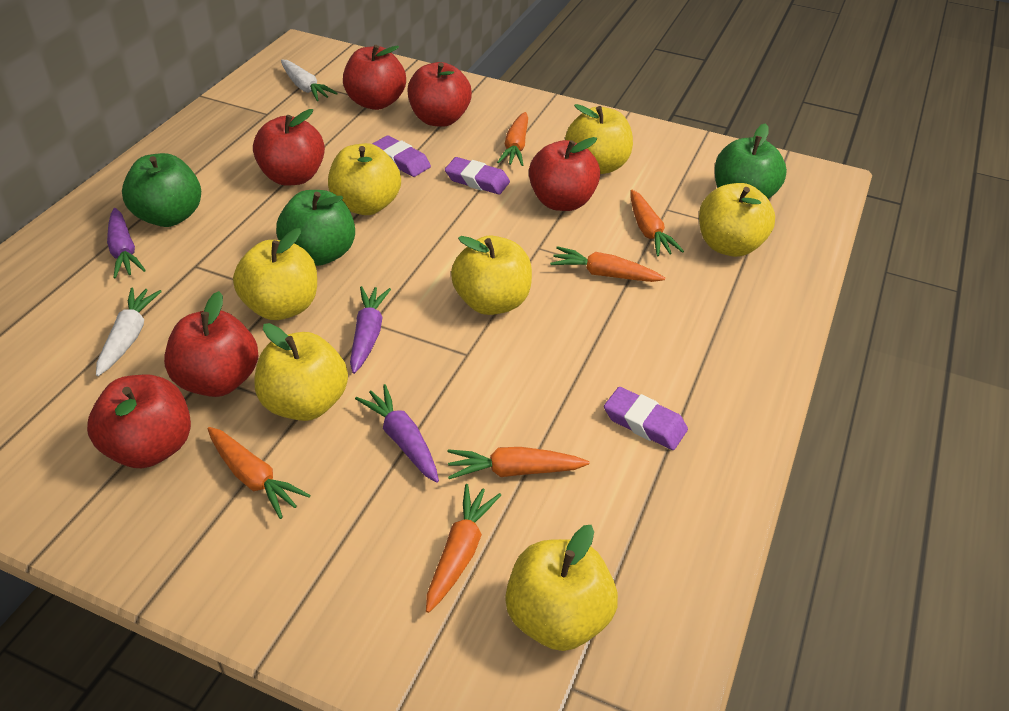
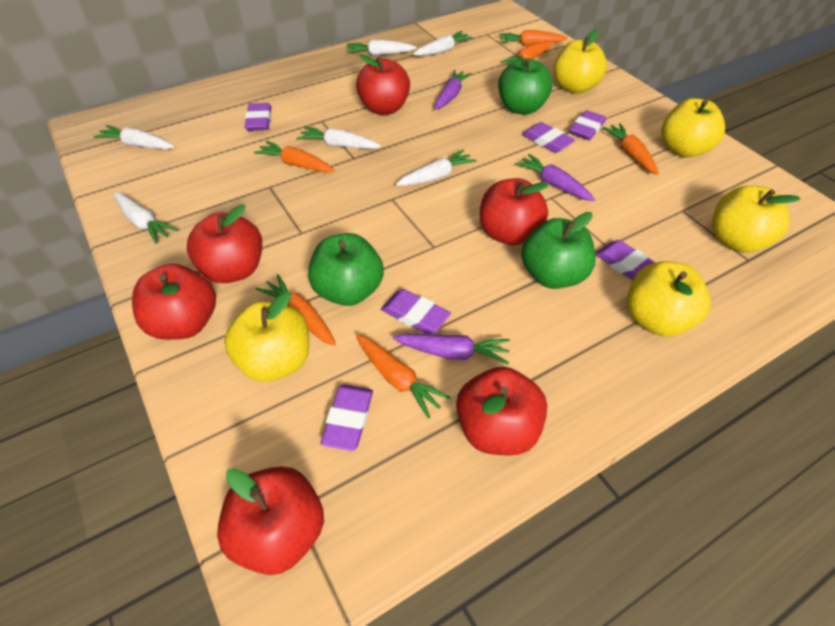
purple eraser: [372,135,431,177] [445,157,510,194] [604,387,688,450] = 3 -> [245,103,271,131] [321,385,373,451] [381,289,451,334] [522,122,575,153] [569,110,606,140] [595,240,655,280] = 6
white carrot: [96,288,162,376] [281,60,338,101] = 2 -> [93,125,175,149] [114,192,178,244] [297,126,381,149] [347,40,417,56] [396,149,477,186] [413,31,473,56] = 6
yellow apple: [233,228,317,320] [254,323,348,421] [328,143,401,215] [451,236,532,315] [505,525,618,651] [565,104,633,174] [699,183,775,257] = 7 -> [224,292,309,382] [554,29,607,94] [627,261,711,336] [661,98,725,158] [712,185,801,253] = 5

